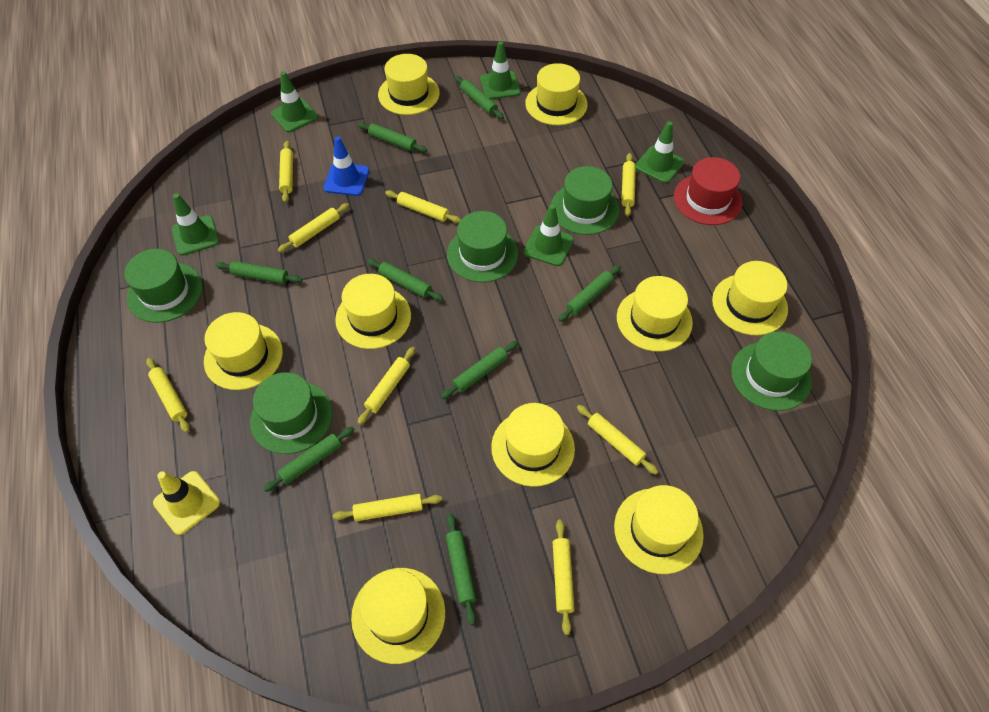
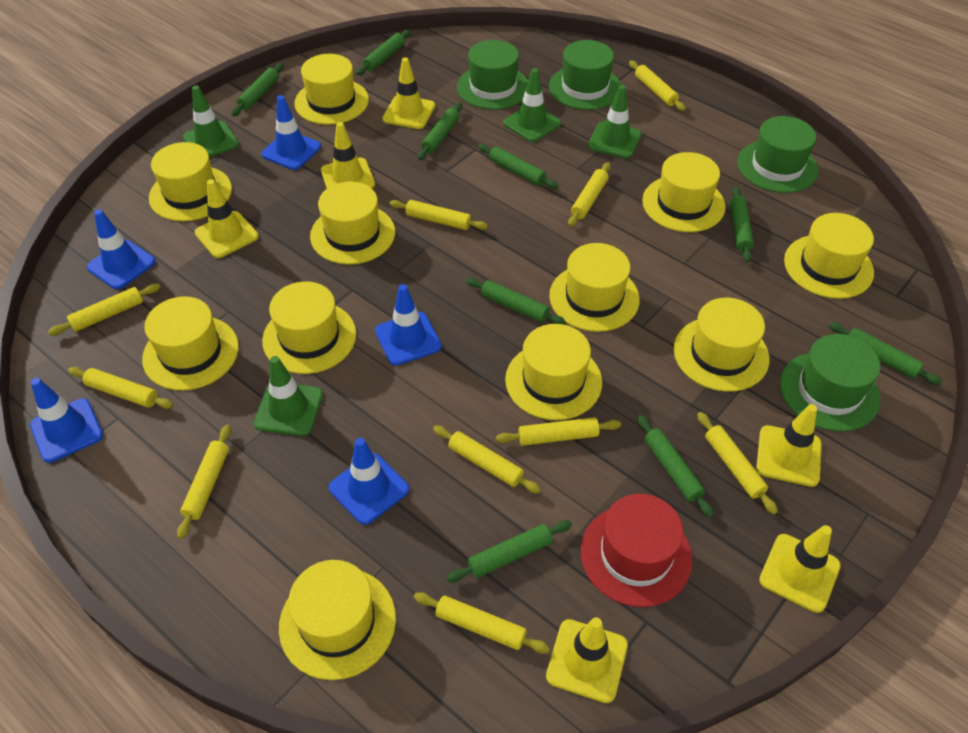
blue traffic cone: [323,136,369,196] = 1 -> [30,378,103,463] [87,209,156,289] [261,95,321,170] [329,438,409,525] [375,284,442,366] = 5
green hat: [124,249,202,323] [250,372,333,454] [447,211,518,282] [551,166,619,235] [731,332,812,411] = 5 -> [457,40,528,110] [549,40,621,110] [738,116,818,193] [780,334,880,432] = 4
green rolling pin: [216,261,303,284] [263,426,355,492] [358,122,428,152] [367,259,444,301] [441,341,518,399] [446,513,477,625] [455,76,504,119] [558,265,621,322] = 8 -> [232,63,284,116] [356,29,410,75] [418,102,463,160] [447,520,572,582] [466,277,566,325] [478,144,558,189] [637,415,714,518] [730,187,754,262] [829,322,942,385] = 9
green traffic cone: [171,193,220,256] [271,71,318,132] [480,41,521,100] [523,204,574,266] [636,121,684,183] = 5 -> [183,85,239,157] [254,356,323,436] [503,68,561,142] [588,85,641,158] = 4
yellow hat: [204,312,283,390] [335,274,411,349] [351,568,445,664] [378,54,440,115] [491,403,575,487] [525,63,588,125] [614,485,704,574] [617,276,693,352] [712,261,788,336] = 9 -> [142,297,239,391] [149,142,232,221] [262,281,356,374] [279,560,396,680] [294,54,369,125] [310,182,395,265] [505,324,602,420] [549,243,640,332] [642,152,726,232] [674,298,769,392] [784,213,874,299] = 11
yellow rolling pin: [146,358,190,433] [278,203,350,253] [279,141,293,203] [333,494,442,521] [358,347,415,425] [385,190,461,223] [553,520,575,635] [577,405,658,475] [621,153,636,217] = 9 -> [48,284,161,336] [68,367,173,409] [177,425,231,539] [390,200,488,230] [414,592,550,654] [433,425,541,494] [496,417,621,446] [568,162,611,227] [629,61,686,111] [697,412,778,514] = 10
yellow traffic cone: [153,471,220,535] = 1 -> [194,179,259,258] [321,122,375,188] [382,57,435,129] [546,617,628,703] [756,404,822,487] [759,525,841,613] = 6

